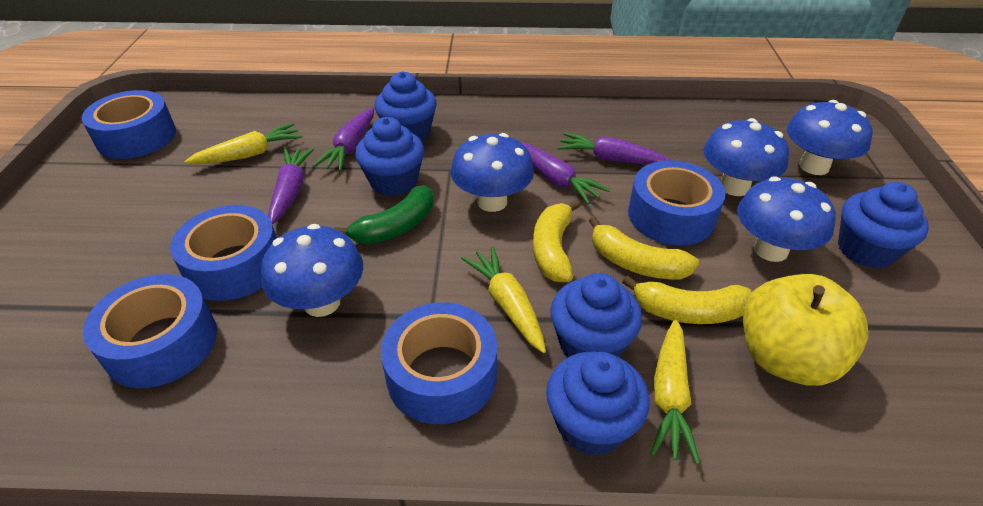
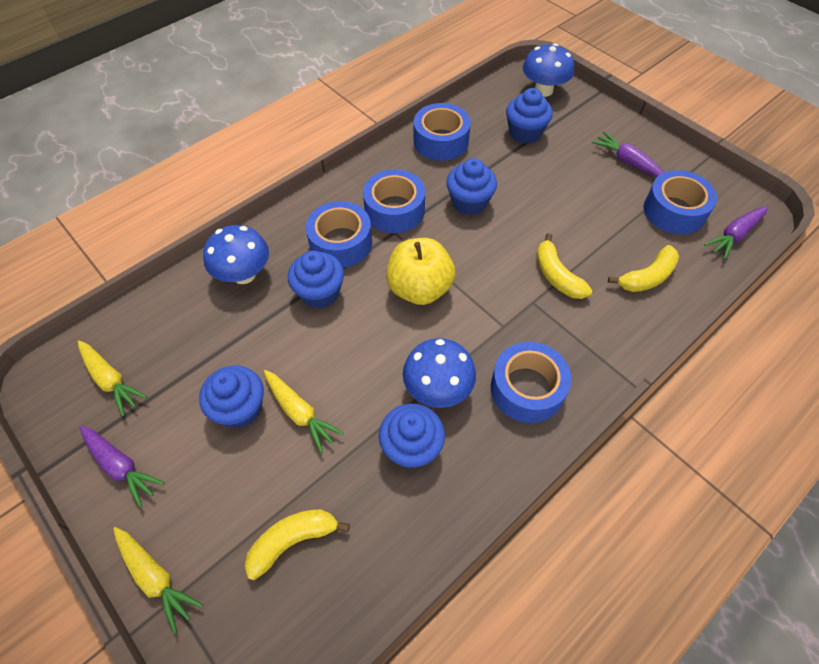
blue mushroom: [261,224,363,317] [451,133,534,212] [703,118,789,196] [737,176,836,262] [787,100,873,175] = 5 -> [203,225,269,284] [403,338,476,408] [523,43,574,97] = 3
green banana: [334,185,434,244] = 1 -> none = 0
purple carrot: [268,148,314,225] [313,108,374,171] [520,142,610,204] [557,132,672,165] = 4 -> [79,426,165,508] [592,132,664,177] [704,206,768,259] = 3

